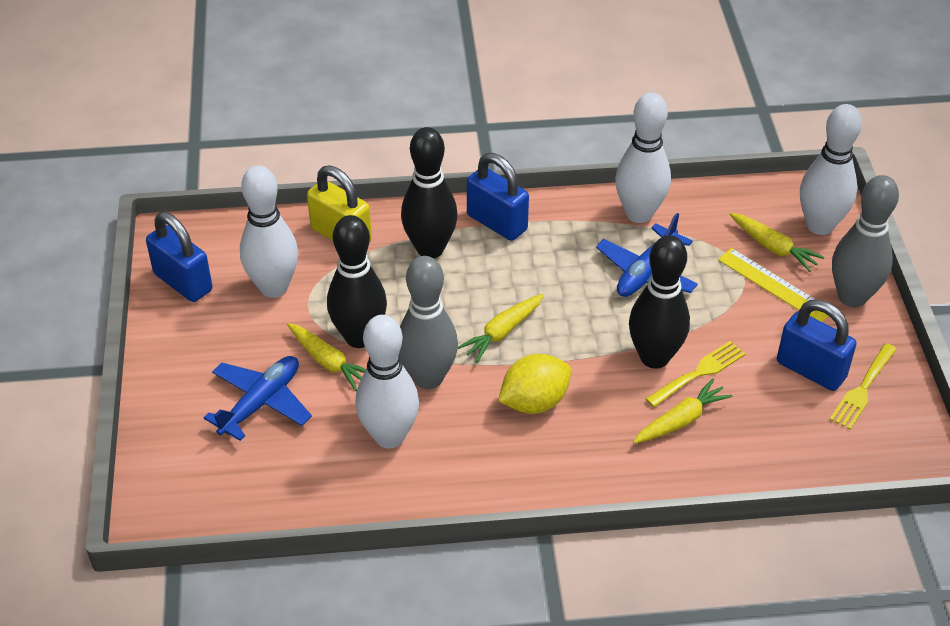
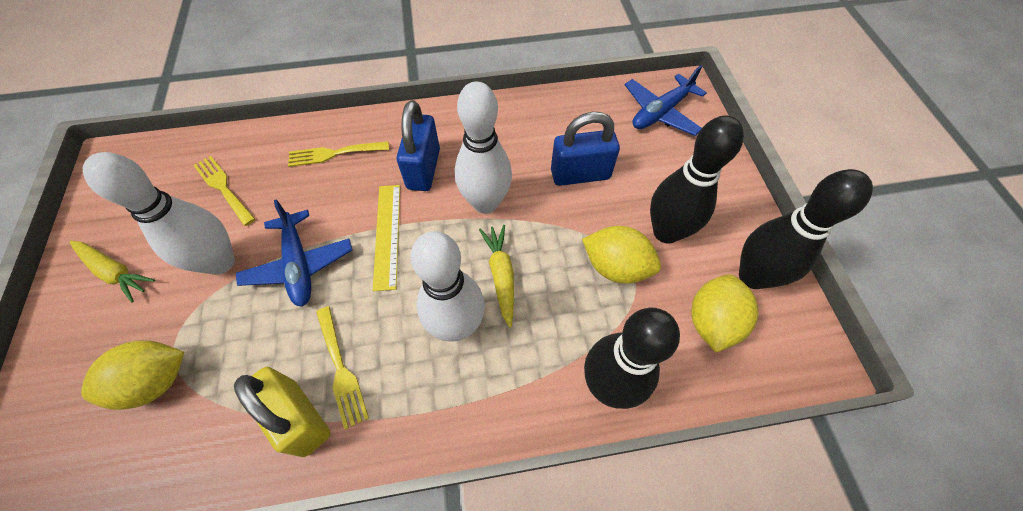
blue padlock: [146,212,213,302] [467,153,529,241] [777,300,857,391] = 3 -> [397,100,440,191] [551,112,620,186] = 2
grey bowling pin: [399,256,458,389] [832,175,899,307] = 2 -> none = 0
white bowling pin: [240,165,298,298] [355,315,419,449] [615,92,671,223] [800,104,862,235] = 4 -> [83,152,235,275] [411,231,485,342] [455,82,512,214] = 3
yellow carrot: [287,323,366,391] [458,294,544,362] [633,379,732,444] [729,213,824,272] = 4 -> [70,241,155,303] [479,225,514,327] = 2
yellow fork: [645,341,745,407] [830,343,897,430] = 2 -> [193,156,255,226] [288,141,389,167] [316,306,369,429] = 3
yellow lemon: [498,354,571,414] = 1 -> [81,341,184,410] [582,226,661,284] [691,274,758,352] = 3

